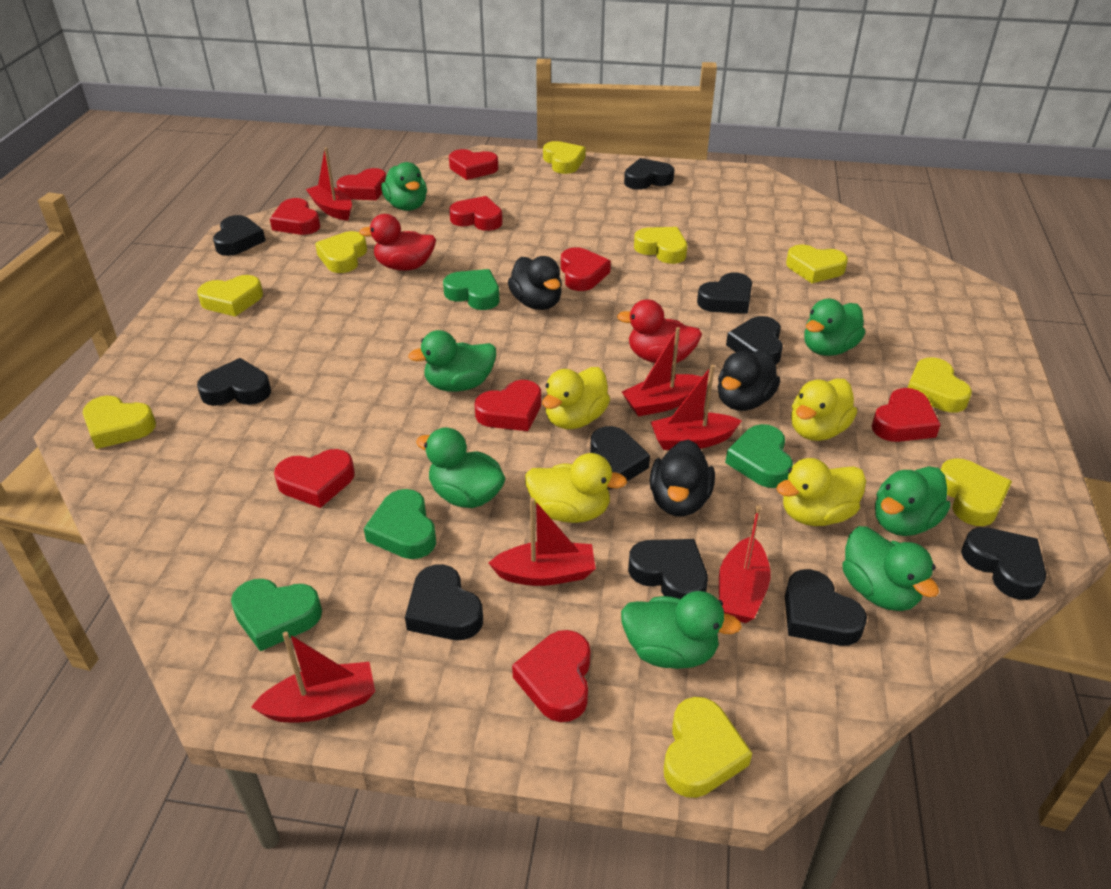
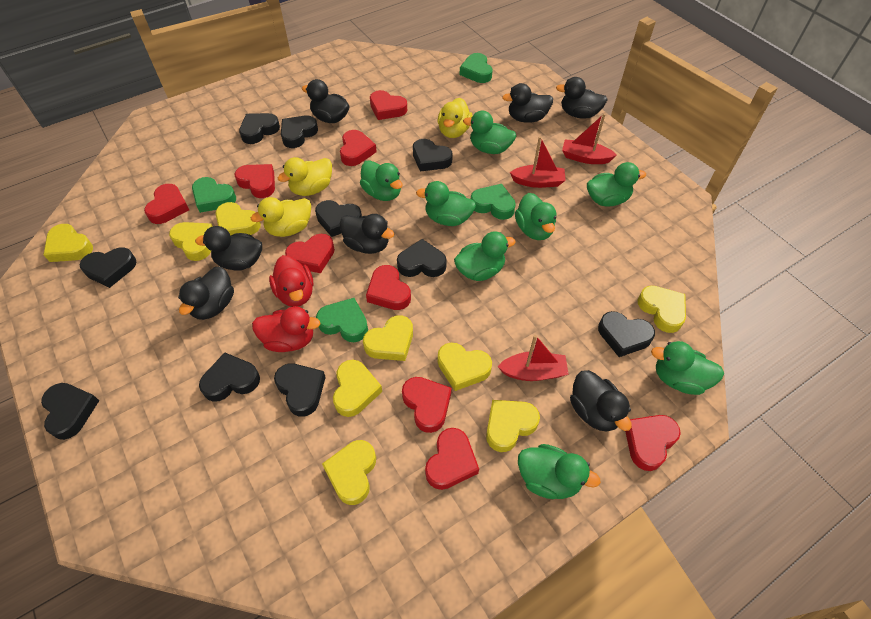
black duck: [508,256,562,310] [650,440,715,516] [718,350,780,411] = 3 -> [178,266,234,320] [195,226,262,271] [302,79,349,123] [339,214,394,254] [502,83,553,123] [556,77,608,119] [570,370,632,432] = 7
green duck: [381,162,427,211] [408,330,496,392] [416,428,506,508] [621,591,742,669] [804,298,865,356] [842,526,939,611] [875,466,950,536] = 7 -> [360,160,403,201] [416,181,476,226] [454,232,516,281] [463,111,516,154] [515,193,556,240] [518,444,601,499] [587,162,646,207] [651,341,724,395] = 8
red boat: [251,632,375,722] [306,147,352,221] [489,498,596,586] [622,327,702,417] [651,365,742,450] [719,505,770,623] = 6 -> [497,335,569,381] [510,136,566,188] [562,114,617,164] = 3
yellow duck: [525,453,627,523] [542,367,610,429] [776,458,866,526] [791,378,857,441] = 4 -> [251,197,311,237] [278,157,332,196] [438,98,472,138] = 3

